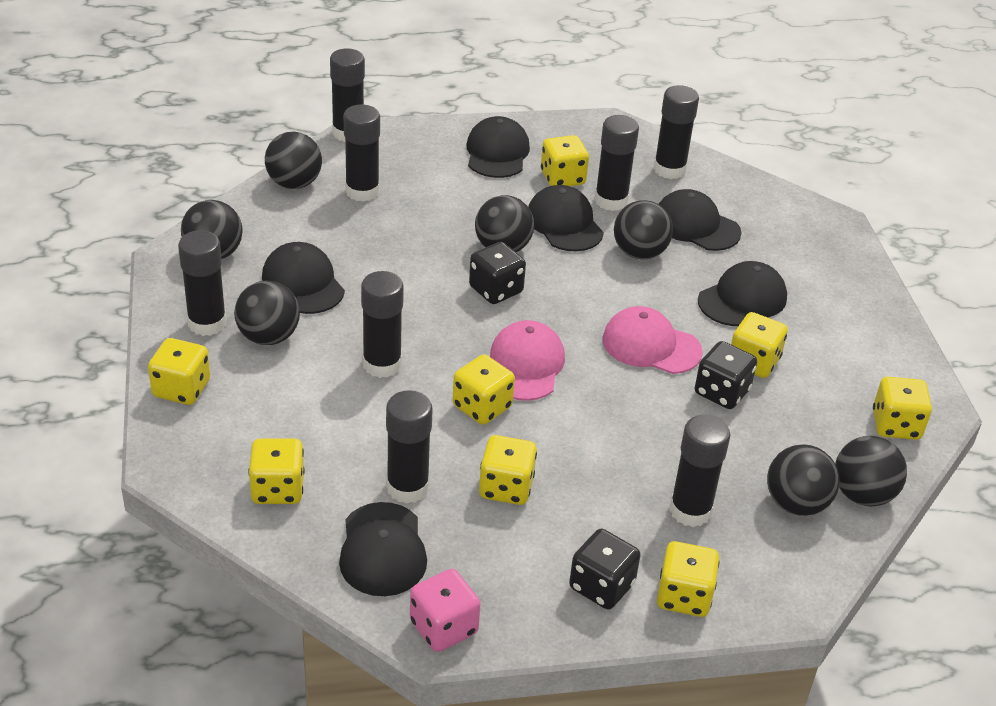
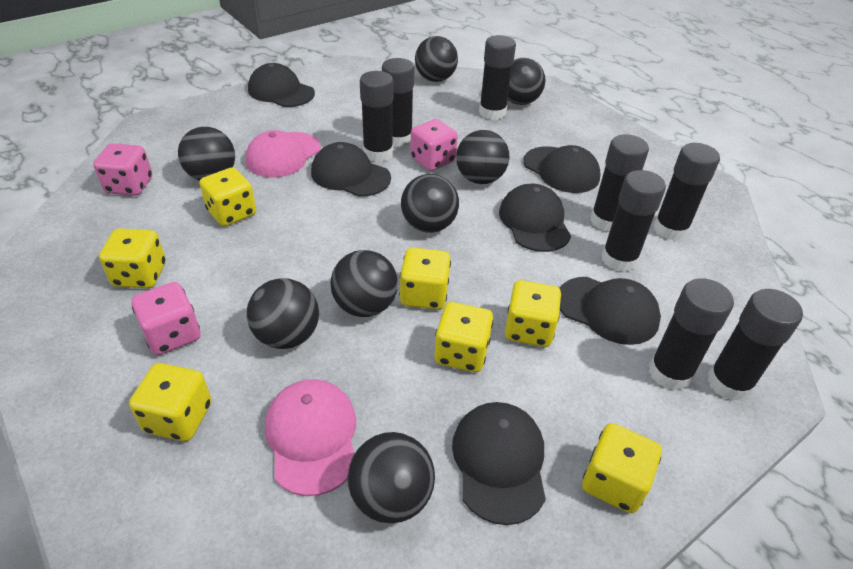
black ball: [181,200,243,259] [234,281,300,345] [265,132,322,189] [475,195,534,252] [614,200,673,259] [767,444,840,516] [835,436,907,506] = 7 -> [178,127,235,181] [247,278,319,349] [330,250,398,317] [348,432,435,523] [401,174,459,233] [415,36,458,82] [456,130,509,184] [507,58,545,105] = 8
black dice: [469,242,526,304] [569,529,641,609] [695,341,757,409] = 3 -> none = 0
pink dice: [410,569,481,652] = 1 -> [93,143,152,196] [131,282,201,355] [410,119,458,171] = 3
yellow dice: [148,338,210,405] [248,438,305,504] [452,354,515,425] [479,435,537,505] [541,135,589,186] [657,541,720,617] [731,312,788,378] [873,377,932,440] = 8 -> [99,228,166,288] [129,363,212,441] [199,167,256,226] [400,248,451,310] [435,302,493,372] [505,280,561,347] [582,423,662,513] = 7

